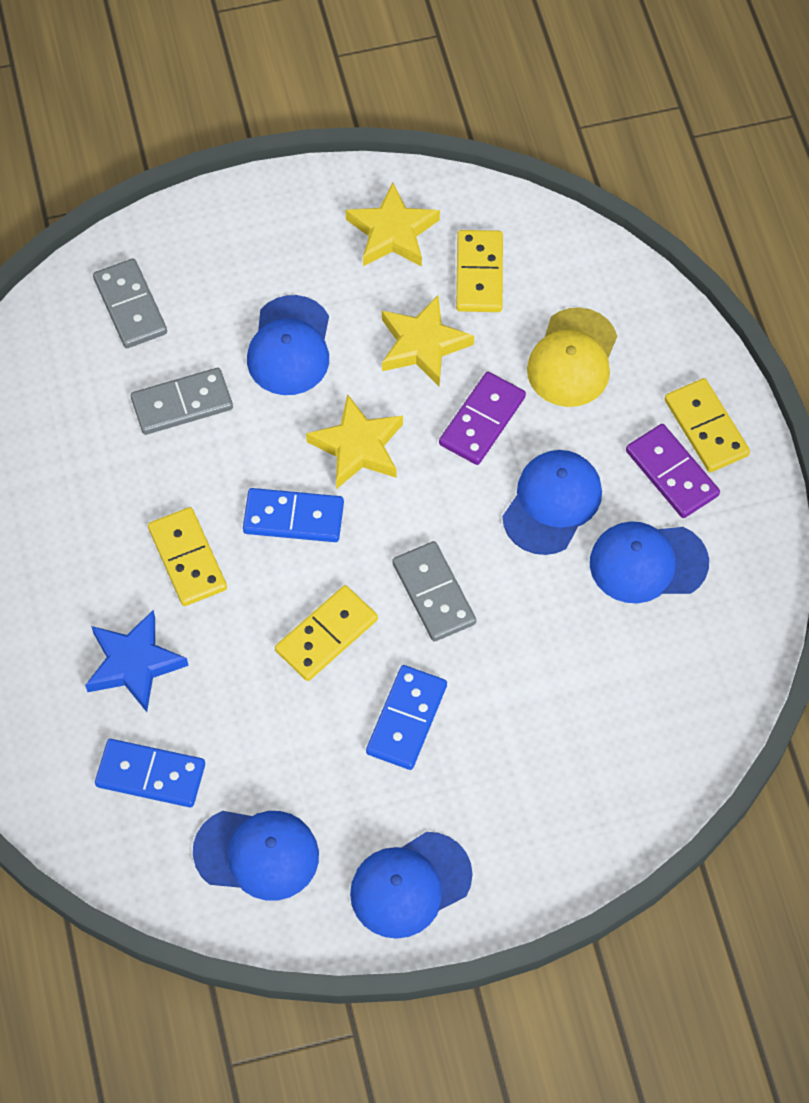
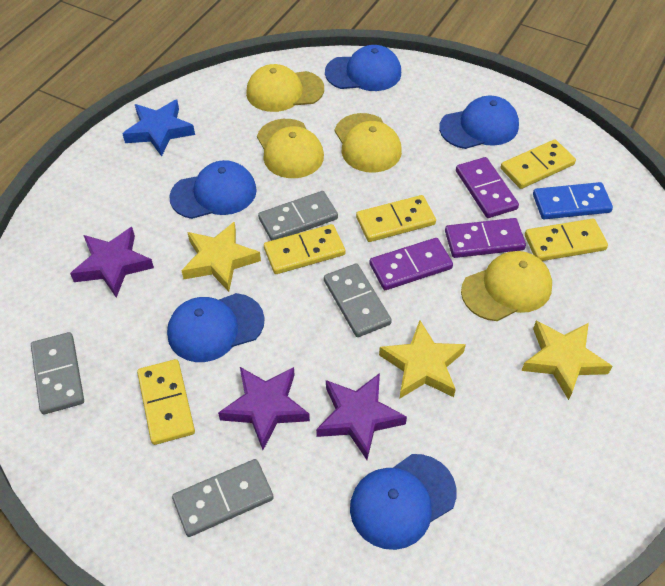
blue domino: [95,739,205,807] [243,488,344,542] [366,665,447,770] = 3 -> [533,182,613,219] = 1
grey domino: [93,259,167,348] [131,368,233,435] [393,541,476,642] = 3 -> [31,332,84,414] [172,459,274,537] [258,191,338,241] [324,263,392,337] = 4
purple domino: [439,372,526,465] [626,424,720,518] = 2 -> [369,238,453,290] [445,218,526,258] [456,157,519,218] = 3
purple star: none = 0 -> [70,227,154,298] [218,367,310,450] [316,373,407,460] = 3
yellow cap: [527,307,617,407] = 1 -> [246,64,324,112] [257,119,324,178] [335,113,402,173] [461,251,552,321] = 4
yellow domino: [148,507,227,606] [275,585,378,681] [456,230,503,312] [665,378,750,472] = 4 -> [137,359,195,445] [264,224,345,274] [356,195,436,242] [501,139,576,189] [525,219,608,261] = 5

